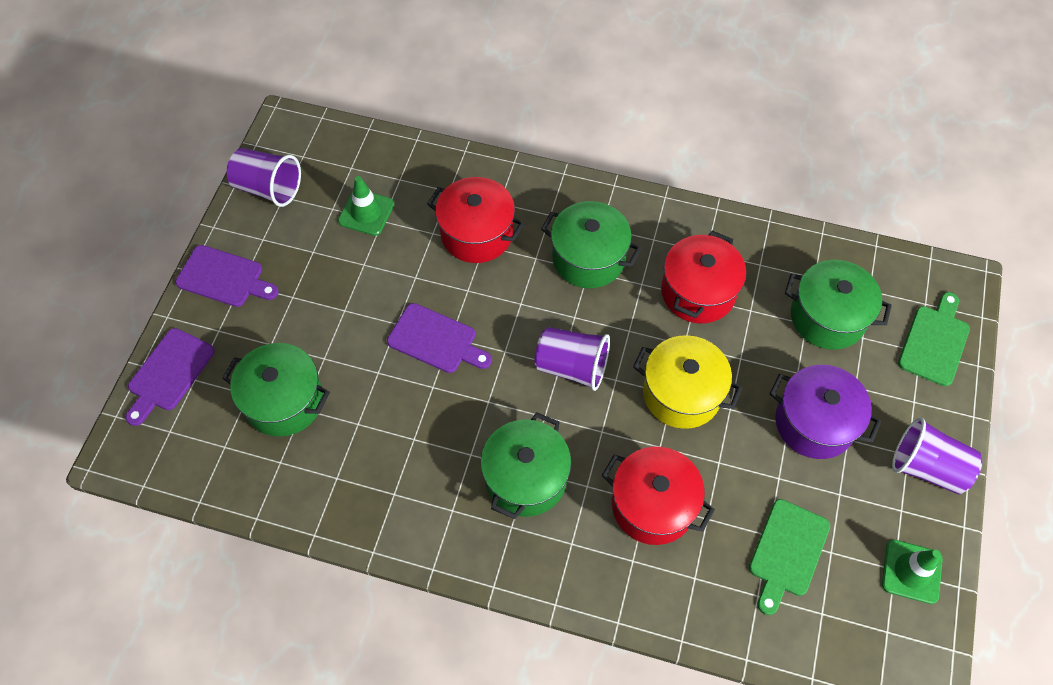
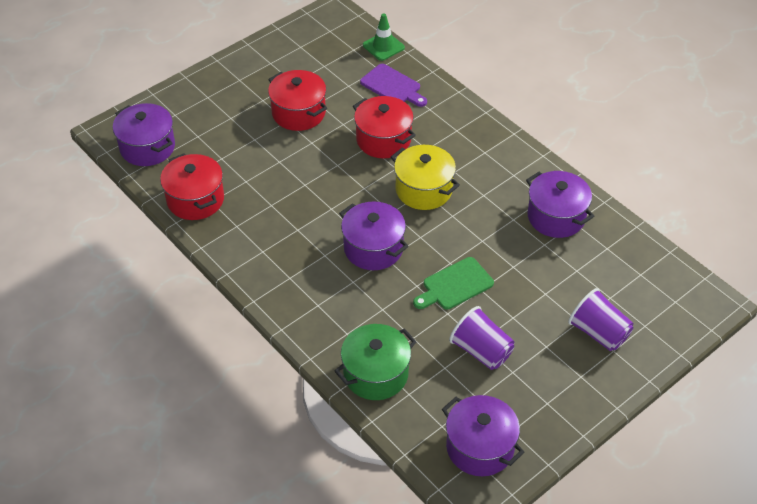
green cutting board: [749,499,830,615] [898,292,970,387] = 2 -> [413,257,494,310] = 1
green pot: [222,343,330,437] [481,412,572,519] [541,201,641,288] [785,260,892,350] = 4 -> [335,324,417,400] = 1
green traffic cone: [338,176,394,236] [882,540,943,604] = 2 -> [363,13,405,61] = 1
purple cup: [227,148,301,207] [535,327,610,391] [892,418,982,495] = 3 -> [449,306,515,370] [568,288,634,351] = 2
purple cutting board: [125,328,215,426] [175,245,279,307] [387,303,492,373] = 3 -> [360,64,427,107] = 1
purple pot: [770,365,881,459] = 1 -> [113,103,175,166] [339,201,409,270] [442,395,524,476] [526,171,594,238] = 4

